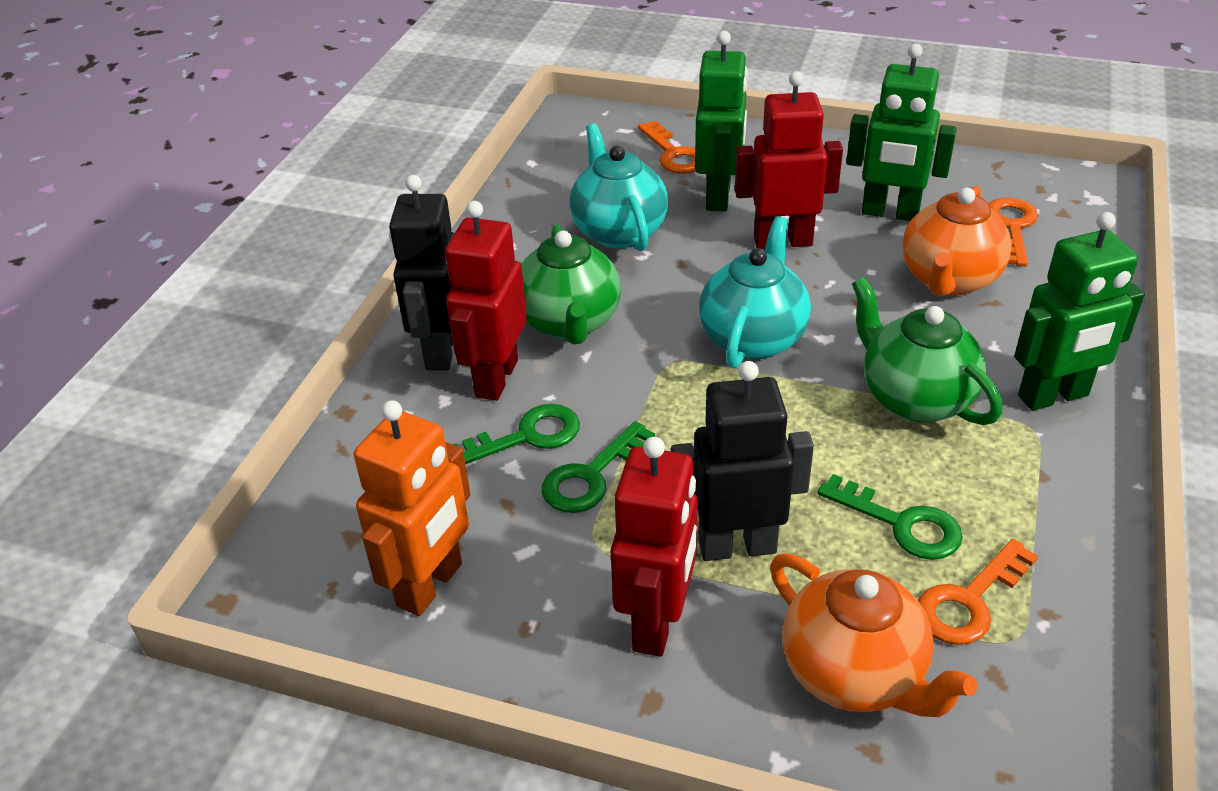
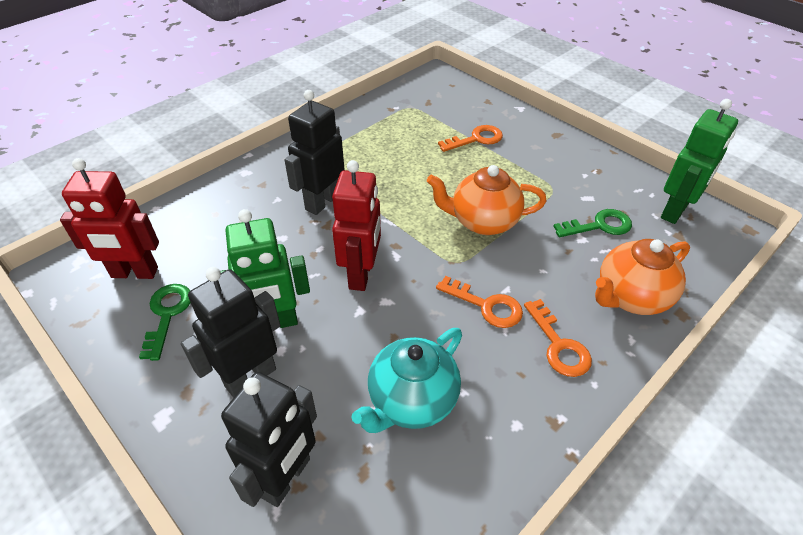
black robot: [389,175,454,371] [671,361,814,561] = 2 -> [181,267,280,397] [221,372,317,507] [285,90,345,215] = 3
green key: [453,404,580,464] [542,421,655,513] [817,474,963,560] = 3 -> [139,284,191,361] [553,209,632,237] = 2
green robot: [695,31,748,211] [846,44,957,221] [1014,212,1145,411] = 3 -> [220,209,310,328] [661,99,738,224] = 2
green teapot: [521,224,621,345] [852,277,1002,425] = 2 -> none = 0
orange robot: [354,400,470,616] = 1 -> none = 0
red robot: [445,201,527,401] [610,437,698,657] [735,71,843,249] = 3 -> [60,158,159,279] [332,160,381,291] = 2
turquoise teapot: [570,123,668,251] [699,216,811,368] = 2 -> [351,328,462,433] = 1

